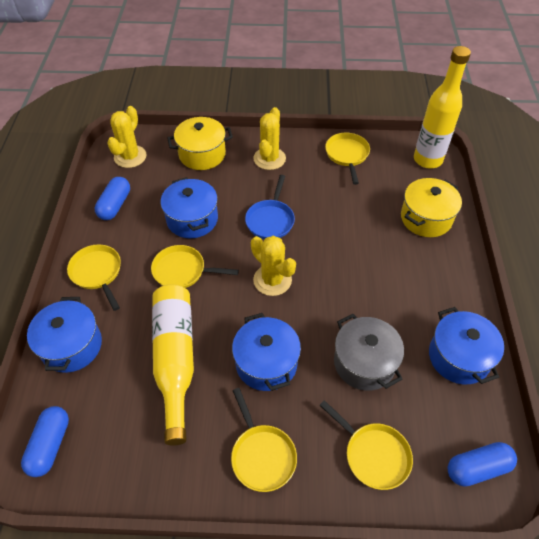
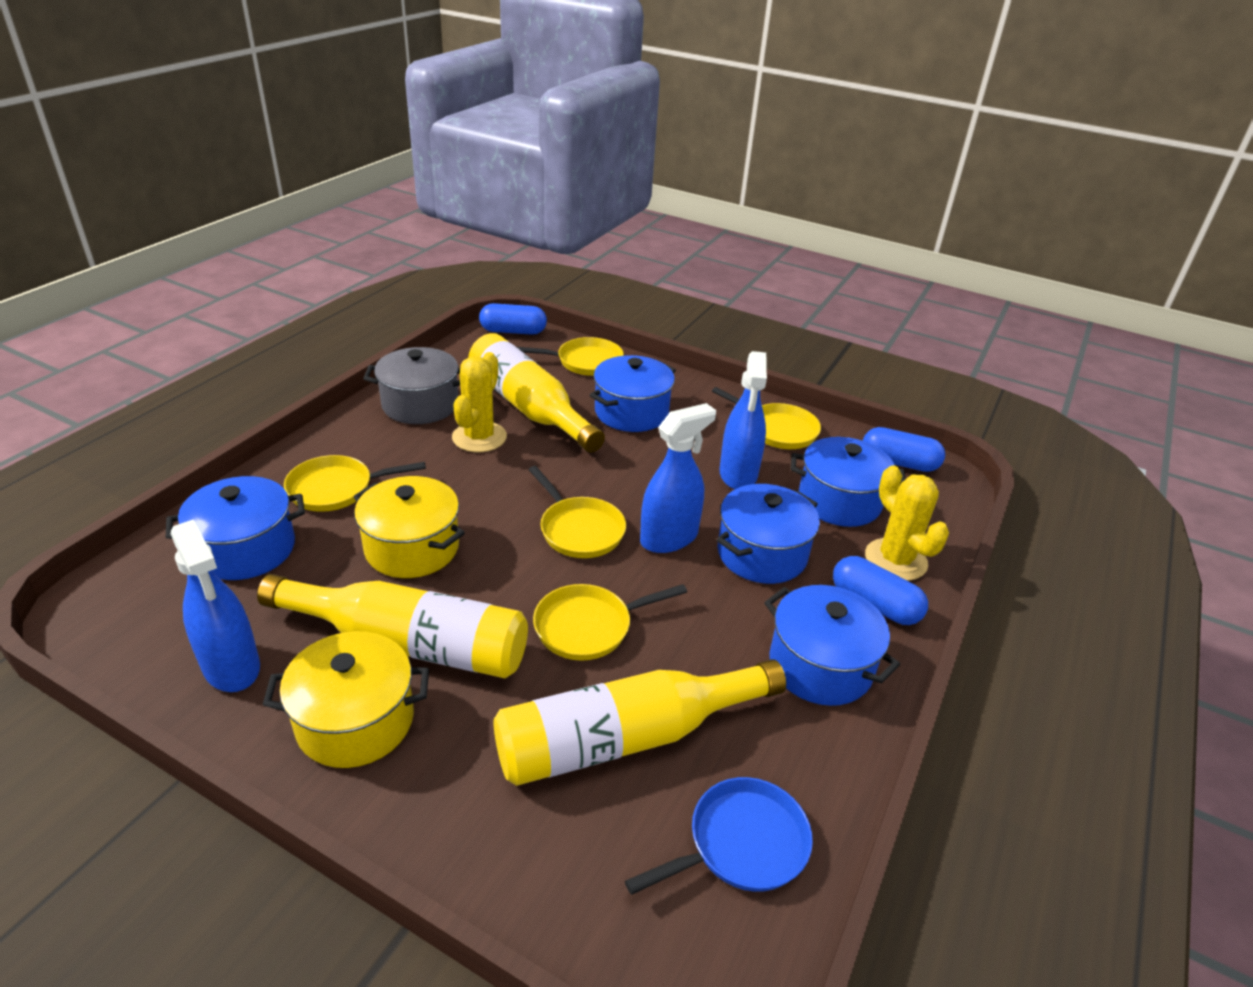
blue pot: [27,297,102,373] [161,177,218,238] [232,313,301,391] [429,307,504,385] = 4 -> [166,476,305,580] [590,355,676,432] [717,484,820,584] [764,585,900,706] [791,437,906,527] = 5
blue spray bottle: none = 0 -> [171,519,260,692] [640,403,716,553] [719,351,767,489] = 3
yellow bottle: [152,284,194,446] [414,46,471,168] = 2 -> [257,574,528,678] [468,333,605,453] [493,659,786,786] = 3
yellow cactus: [107,106,147,168] [251,236,296,296] [253,107,286,170] = 3 -> [452,352,507,452] [865,465,949,581] = 2

